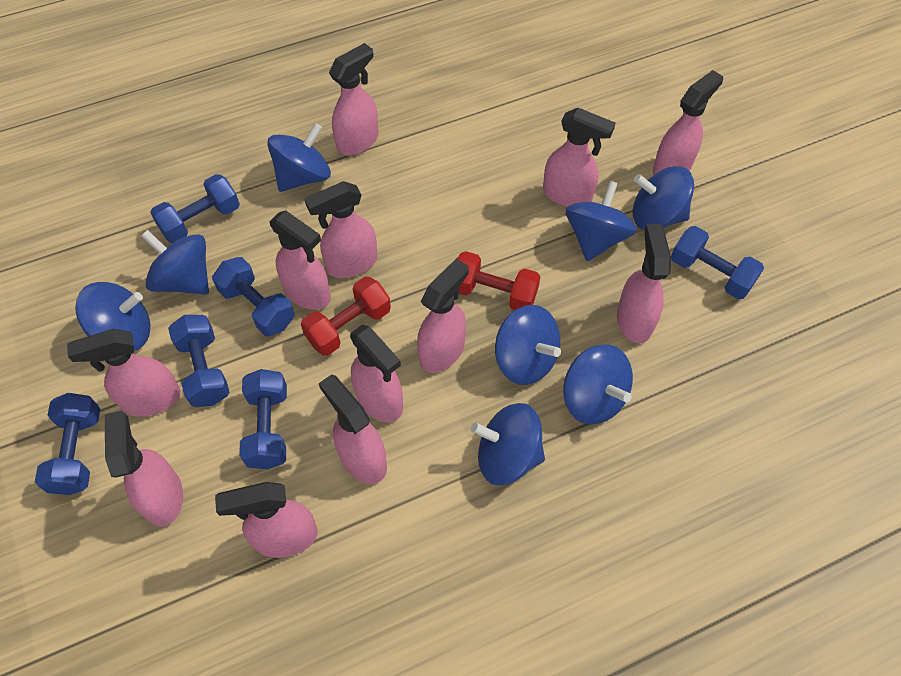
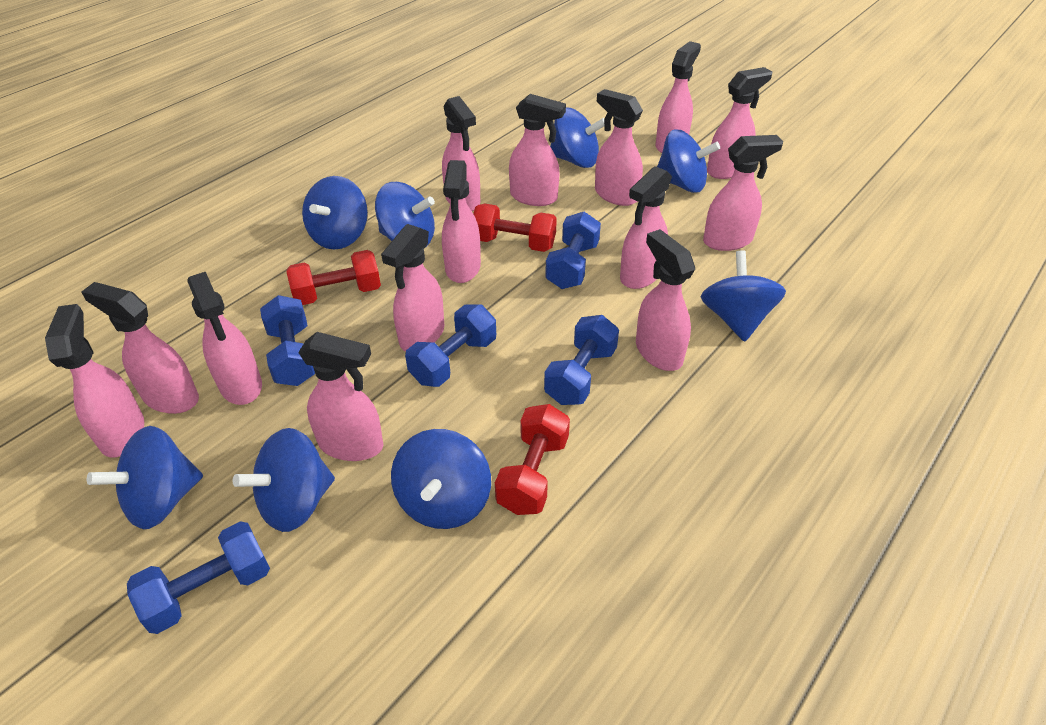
blue dumbbell: [35,393,100,495] [150,174,240,243] [168,315,230,407] [212,257,295,336] [239,369,287,469] [671,226,764,299] = 6 -> [127,522,270,634] [260,295,315,386] [405,304,496,387] [544,315,619,405] [545,212,601,289] = 5
pink spray bottle: [67,329,181,417] [105,411,183,527] [215,482,318,558] [269,211,331,310] [304,181,377,278] [319,375,387,484] [329,43,379,156] [350,325,403,422] [417,259,469,373] [543,108,616,207] [617,224,671,343] [653,70,723,175] = 12 -> [45,304,144,458] [81,282,199,414] [187,272,262,405] [298,332,384,461] [381,224,444,351] [442,96,480,211] [442,160,481,283] [509,94,566,206] [595,89,643,206] [620,166,672,289] [636,229,695,371] [656,41,701,153] [703,135,783,251] [707,67,772,179] = 14
red dumbbell: [301,277,391,356] [457,251,541,310] = 2 -> [286,250,381,305] [473,203,557,252] [495,404,570,515] = 3

